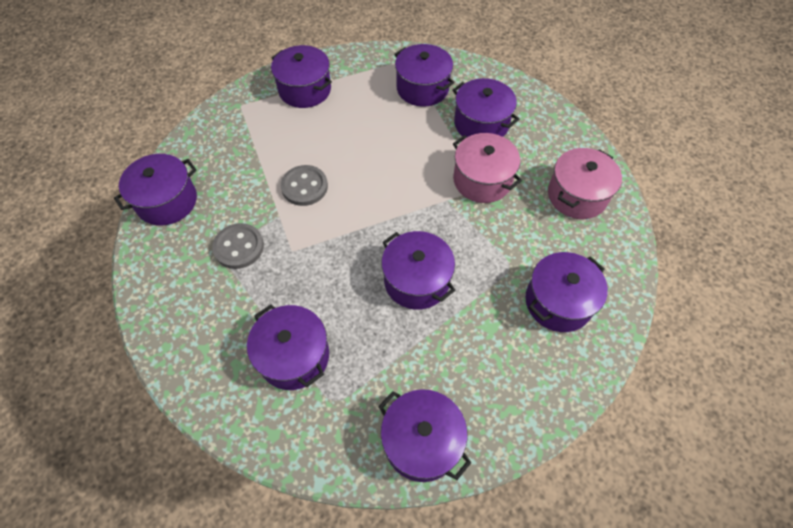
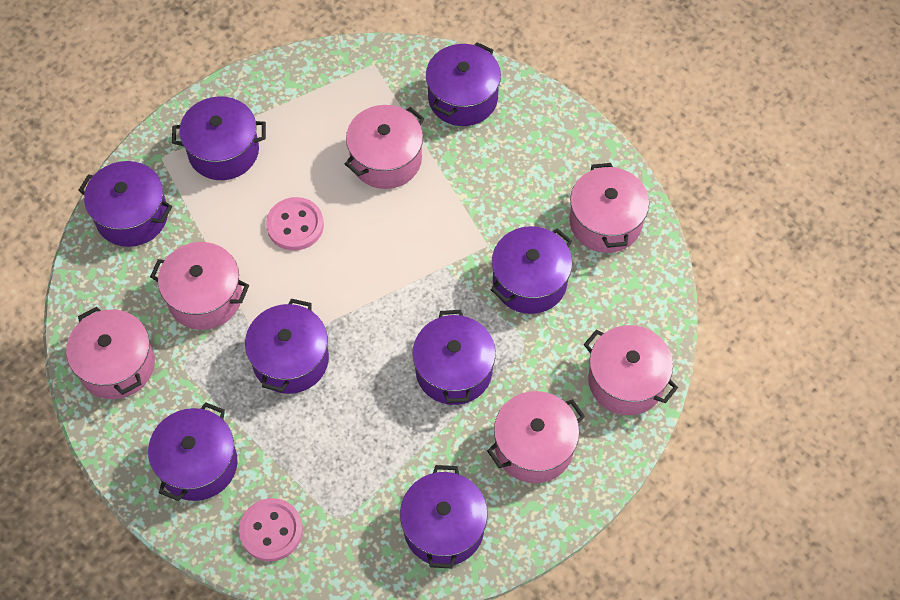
grey button: [212,223,264,269] [281,165,328,206] = 2 -> none = 0
pink button: none = 0 -> [239,498,303,561] [266,197,324,251] = 2
pink pot: [453,133,522,203] [548,148,622,219] = 2 -> [66,307,155,399] [150,242,249,330] [345,105,424,189] [487,391,585,483] [569,163,649,253] [584,325,678,415] = 6

